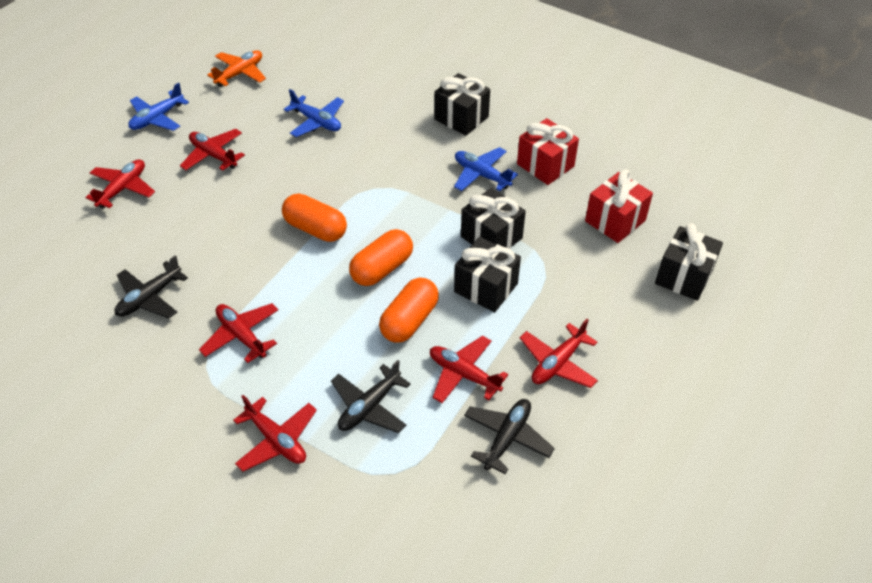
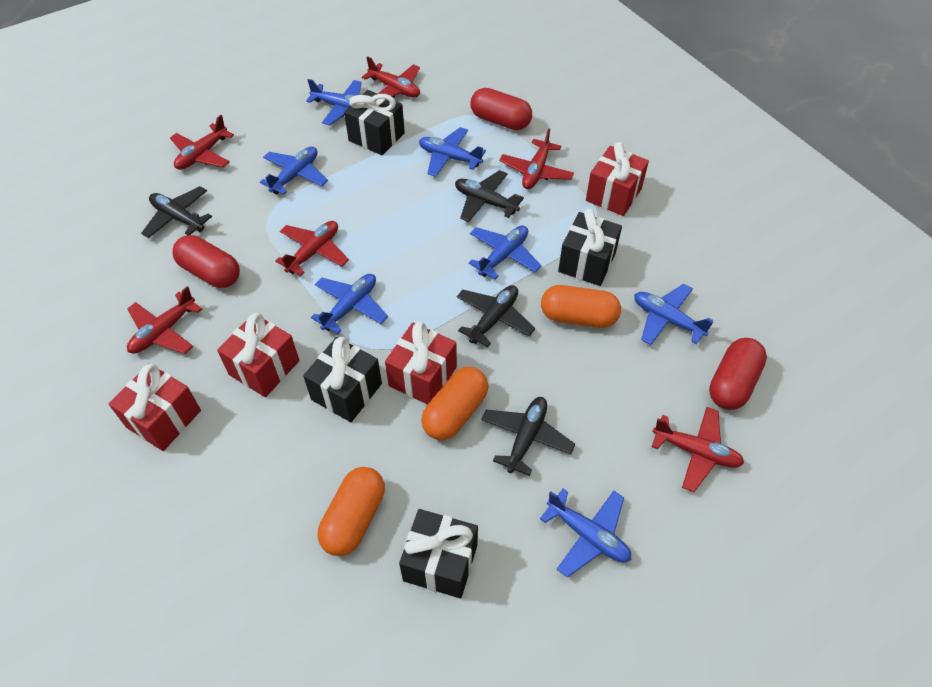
black plane: [115,255,188,319] [331,360,411,433] [464,399,555,474] = 3 -> [141,186,212,238] [455,170,524,222] [457,285,535,347] [481,397,575,476] = 4
blue plane: [128,83,189,131] [284,89,344,137] [454,147,518,191] = 3 -> [260,146,328,195] [306,79,362,125] [311,274,388,334] [419,127,486,177] [469,225,542,279] [540,488,631,578] [634,284,713,345] = 7
orange plane: [207,50,266,87] = 1 -> none = 0
red capsule: none = 0 -> [172,235,240,288] [471,88,532,130] [709,338,767,410] = 3
red gift: [517,118,579,185] [585,169,653,243] = 2 -> [109,364,201,451] [217,313,299,397] [385,321,457,405] [586,142,649,216] = 4

